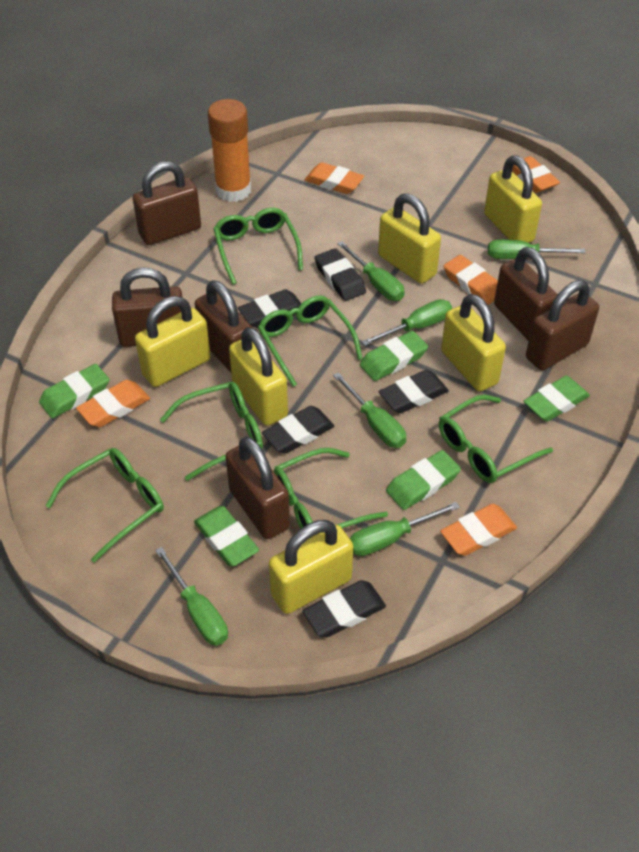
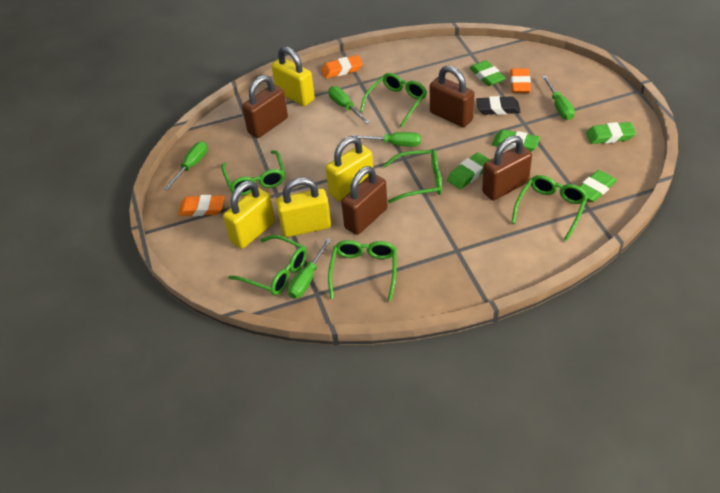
black eraser: [238,289,302,328] [262,406,334,454] [303,580,386,637] [314,248,366,301] [379,370,449,413] = 5 -> [476,96,520,115] = 1
brown padlock: [112,267,182,347] [133,161,201,245] [195,280,252,372] [225,436,290,539] [494,247,558,341] [526,280,599,370] = 6 -> [242,75,288,138] [341,166,388,235] [430,66,474,127] [482,135,532,201] = 4
green screwdriver: [155,547,228,646] [333,372,406,448] [337,241,405,301] [350,502,460,556] [361,299,452,346] [488,239,586,259] = 6 -> [164,141,208,190] [288,238,332,299] [328,86,370,124] [352,132,421,147] [542,76,575,120] = 5
orange eraser: [76,380,150,427] [305,162,364,194] [440,504,517,556] [444,255,498,305] [512,156,560,193] = 5 -> [178,195,225,216] [321,55,363,79] [510,68,531,93] = 3
orange glue stick: [208,99,251,202] = 1 -> none = 0
yellow padlock: [135,296,211,387] [229,327,288,426] [269,520,353,614] [378,193,441,284] [441,294,506,392] [484,156,542,243] = 6 -> [223,180,275,249] [272,46,315,106] [276,178,331,237] [326,136,373,201] = 4

